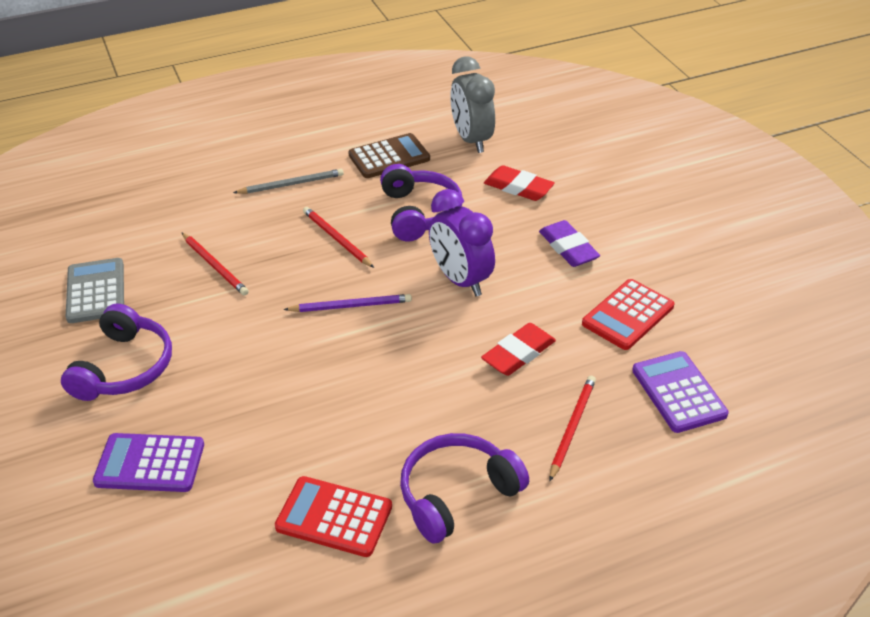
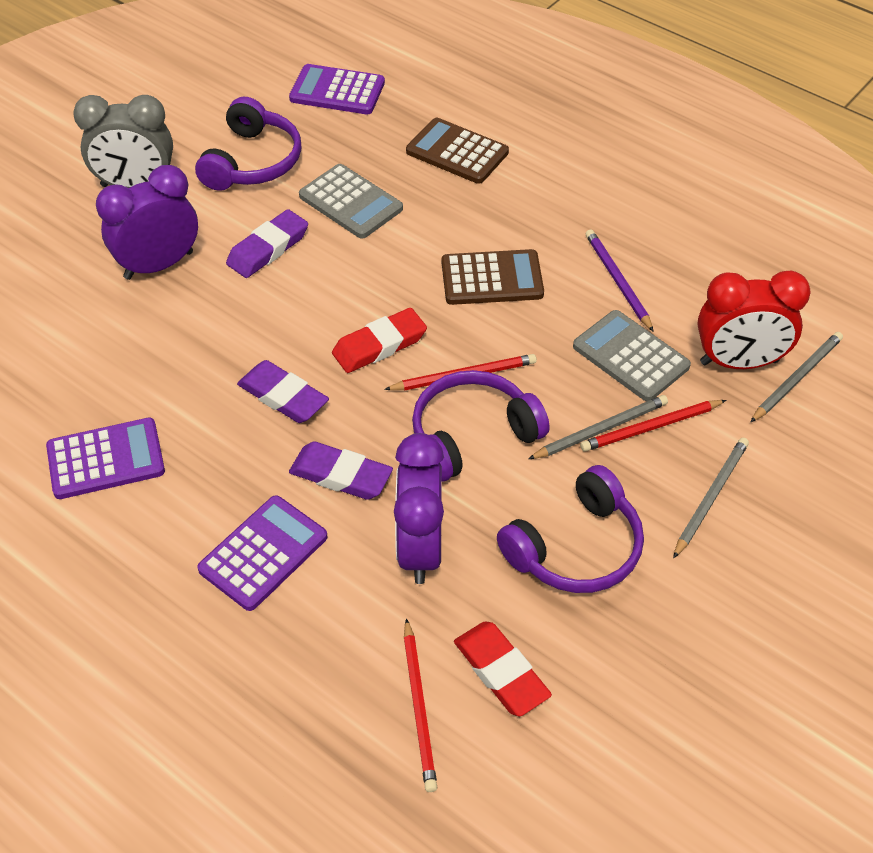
brown calculator: [348,133,430,178] = 1 -> [406,118,509,184] [442,249,544,305] = 2
grey calculator: [66,258,124,323] = 1 -> [299,164,403,239] [573,310,691,401] = 2
grey pencil: [233,169,344,194] = 1 -> [529,395,668,459] [673,437,749,559] [750,332,843,423] = 3
purple calculator: [93,433,204,492] [632,351,729,433] = 2 -> [46,418,165,499] [197,495,327,611] [289,64,385,114] = 3
purple clock: [429,189,495,296] = 1 -> [96,165,198,280] [394,433,444,584] = 2
purple eraser: [539,220,600,267] = 1 -> [226,209,308,278] [237,360,329,423] [289,442,393,500] = 3
red calculator: [275,476,392,557] [582,279,674,350] = 2 -> none = 0
red clock: none = 0 -> [697,270,811,369] = 1

